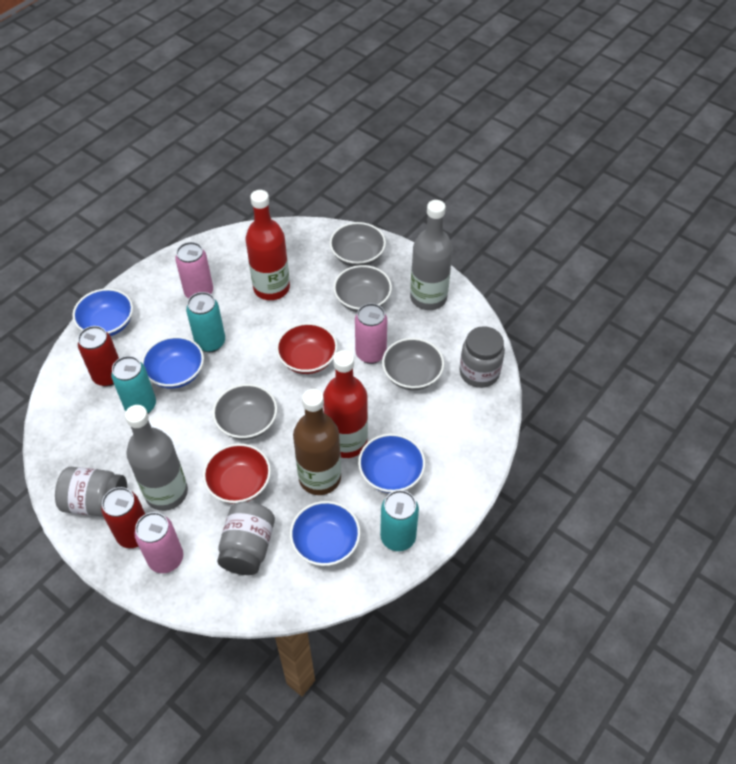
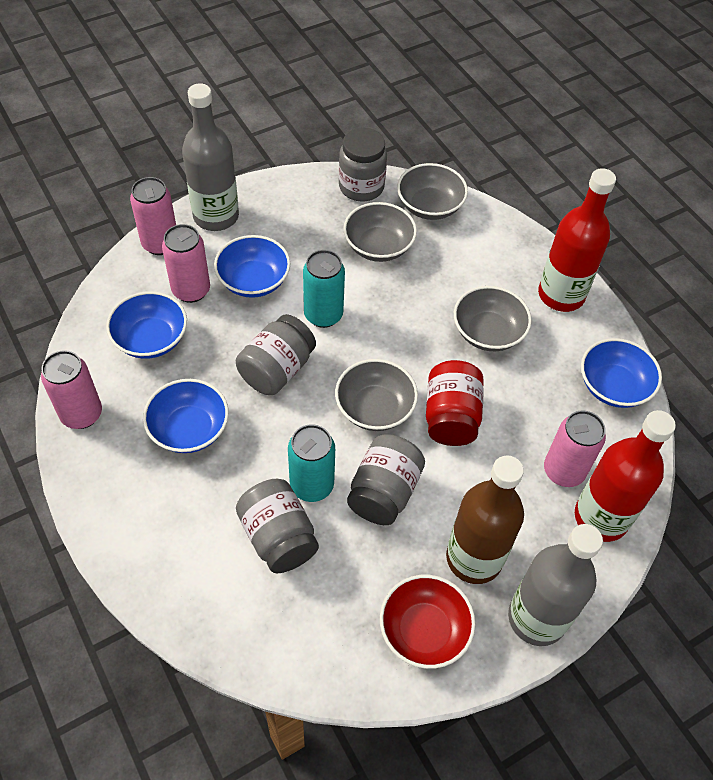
grey jar: [55,467,127,517] [217,502,275,575] [459,326,505,388] = 3 -> [236,314,316,395] [236,479,319,573] [339,128,387,202] [347,434,425,525] = 4
pink can: [134,512,183,573] [175,242,213,298] [355,303,387,364] = 3 -> [41,350,102,429] [130,177,176,255] [162,224,210,303] [544,410,606,487] = 4
red bowl: [203,443,271,504] [276,323,338,374] = 2 -> [380,575,476,669] = 1
red can: [78,326,119,386] [101,487,145,548] = 2 -> none = 0
red jar: none = 0 -> [426,360,484,446] = 1
turquoise can: [111,356,156,414] [186,292,225,352] [380,490,419,551] = 3 -> [288,424,335,502] [303,250,345,328] = 2

